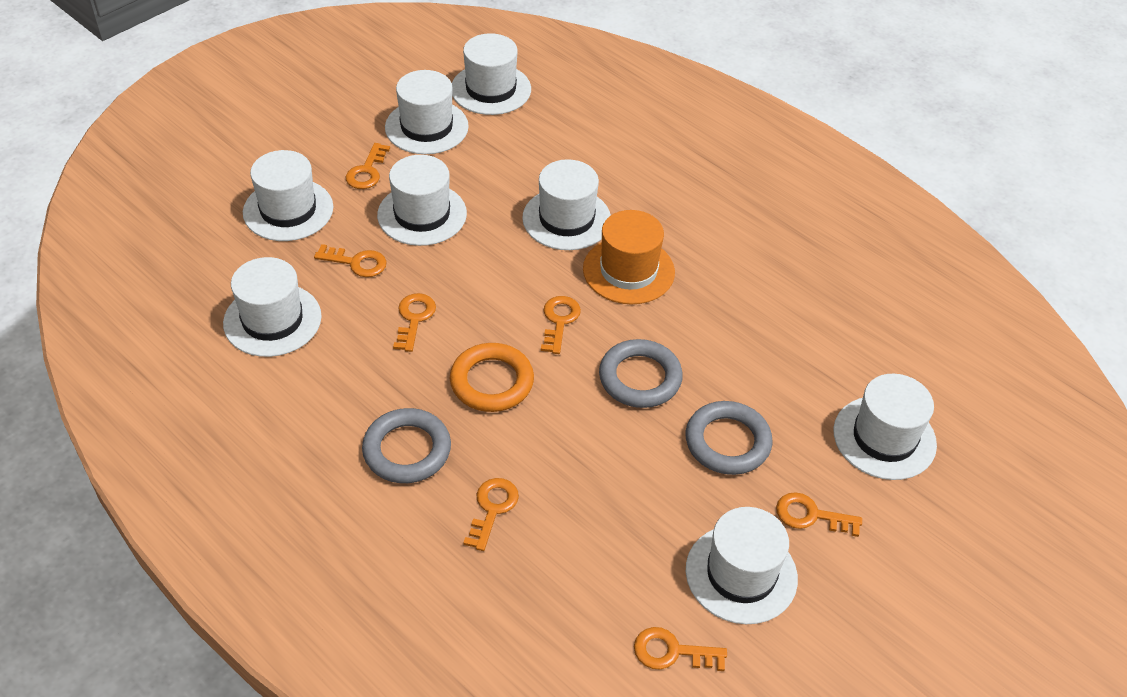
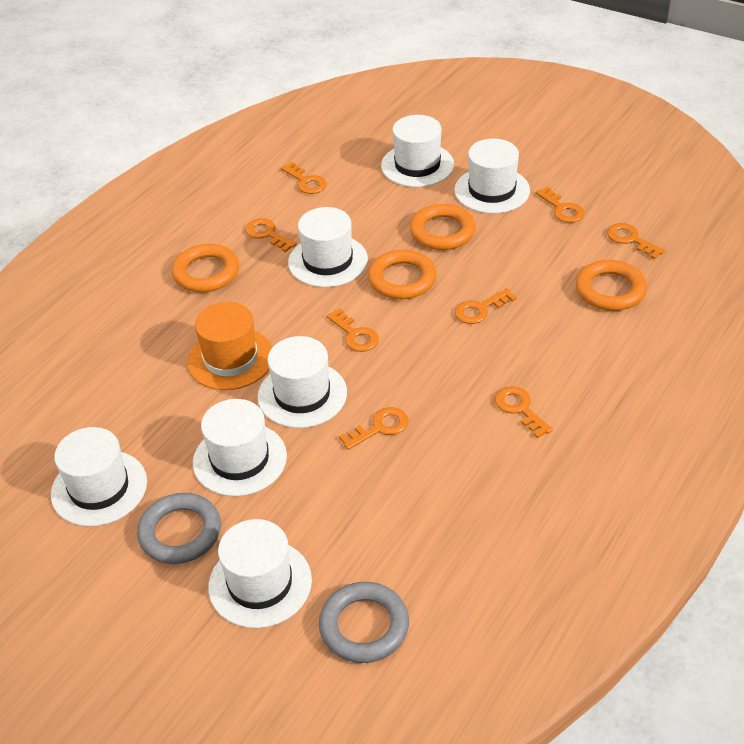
grey ring: [362,408,451,483] [599,339,683,408] [685,401,773,475] = 3 -> [137,493,221,564] [319,582,409,663] = 2
orange key: [314,244,387,277] [346,143,390,189] [393,293,436,352] [463,478,519,551] [541,296,581,354] [634,627,727,671] [776,492,862,537] = 7 -> [245,218,297,252] [281,162,327,194] [326,308,379,352] [339,407,409,450] [455,288,517,324] [495,386,553,438] [536,186,585,223] [607,223,665,259] = 8
orange ring: [450,343,534,412] = 1 -> [172,244,239,292] [368,250,437,299] [410,204,476,250] [576,260,647,311] = 4
white hat: [223,257,322,357] [243,150,333,241] [377,155,467,246] [385,70,469,154] [452,33,531,115] [522,159,611,250] [686,507,798,624] [833,374,937,480] = 8 -> [51,427,147,527] [193,399,287,496] [208,519,312,628] [257,336,347,428] [288,207,368,287] [381,115,454,187] [454,139,530,214] = 7

